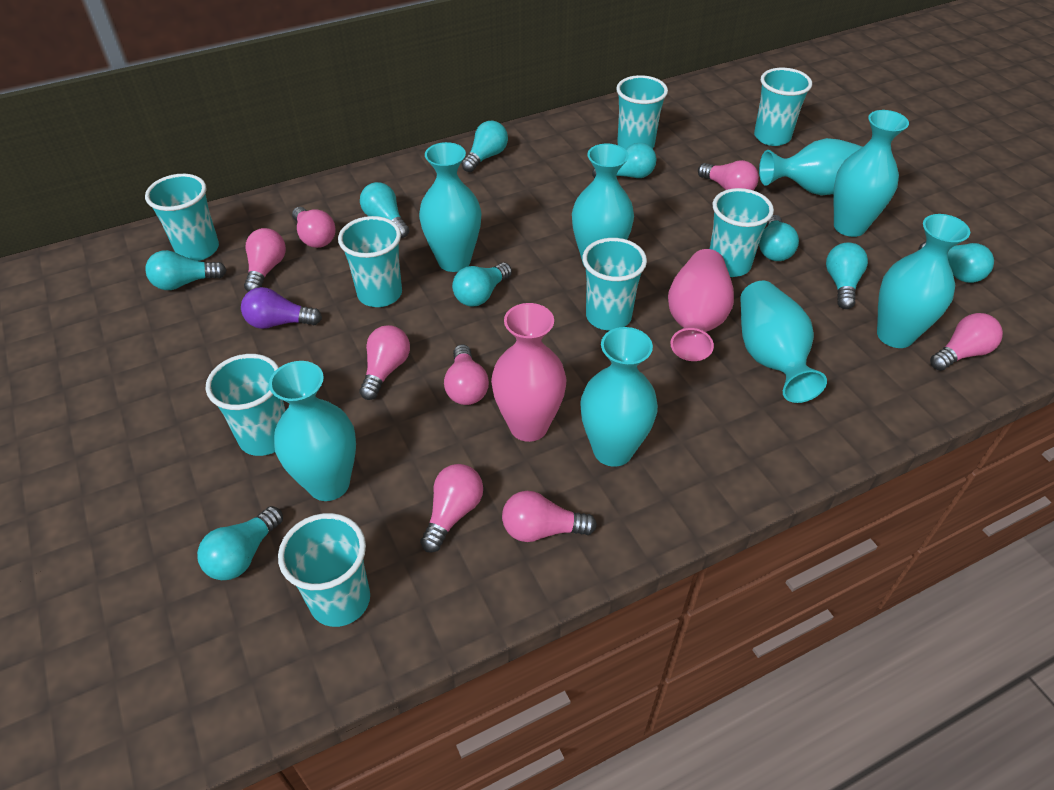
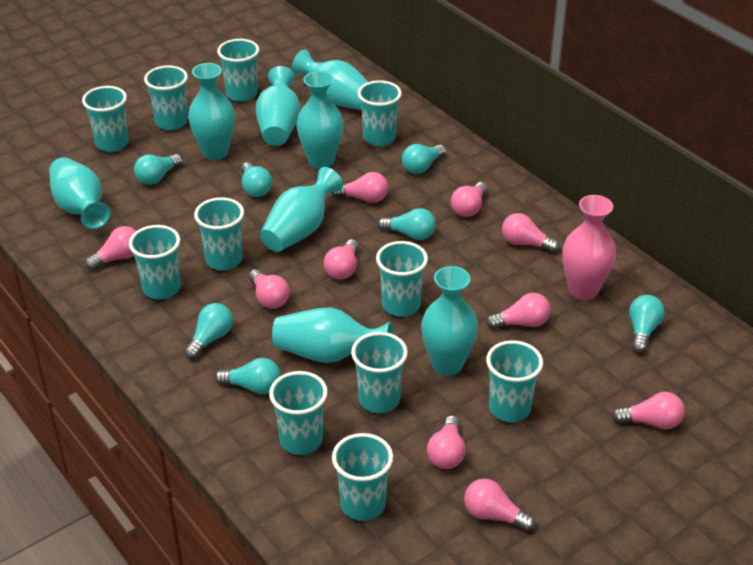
pink light bulb: [244,228,286,292] [292,207,336,248] [359,325,410,400] [420,464,483,553] [444,344,489,405] [502,491,597,542] [698,160,759,190] [930,313,1003,371] = 8 -> [85,226,136,270] [249,269,290,309] [324,239,359,280] [331,172,388,203] [427,416,466,469] [451,182,487,217] [464,479,536,532] [486,293,551,329] [502,213,559,253] [612,392,685,429] = 10
pink vase: [491,303,567,442] [668,249,734,361] = 2 -> [563,195,616,300] = 1
purple light bulb: [241,287,322,329] = 1 -> none = 0
turquoise cup: [145,174,219,261] [206,354,286,456] [278,513,370,627] [338,216,402,307] [582,238,647,330] [616,75,668,150] [710,188,774,277] [754,68,812,146] = 8 -> [82,86,129,152] [129,225,181,300] [144,65,188,130] [194,197,244,271] [217,39,259,102] [269,371,328,455] [332,433,393,521] [351,332,408,413] [358,80,402,146] [376,241,428,317] [486,340,543,422] = 11
turquoise light bulb: [145,250,226,290] [197,506,283,580] [360,182,409,238] [452,262,512,307] [462,121,508,172] [592,143,656,178] [759,215,799,261] [826,242,868,309] [918,241,994,283] = 9 -> [134,154,182,185] [184,303,233,359] [215,358,281,394] [241,162,272,197] [378,208,436,240] [402,144,446,174] [629,295,665,353] = 7

